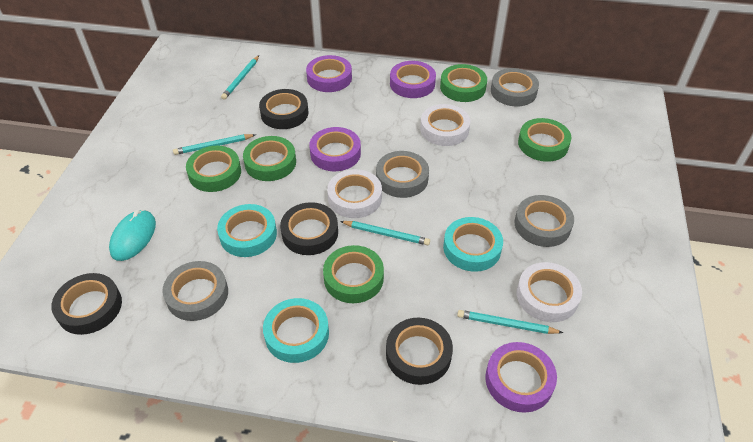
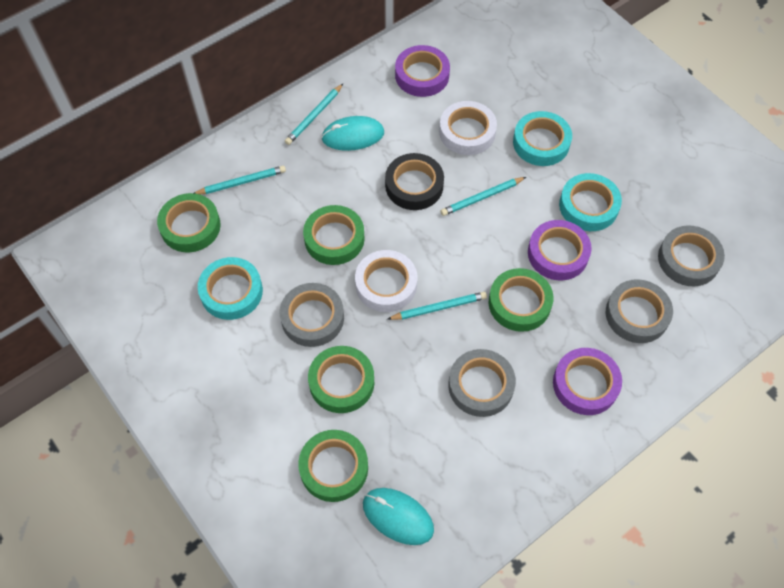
black tape: [51,273,122,335] [259,89,308,129] [280,202,338,255] [386,318,453,385] = 4 -> [385,153,444,210] = 1
purple tape: [306,55,352,92] [309,127,361,171] [390,61,436,98] [485,342,557,413] = 4 -> [395,45,450,97] [528,220,592,280] [553,348,622,415] = 3
turquoise mouse: [109,210,156,261] = 1 -> [321,116,384,151] [363,488,434,545] = 2
white tape: [327,169,382,218] [420,104,470,146] [517,262,582,322] = 3 -> [355,250,417,312] [439,101,497,155] = 2

